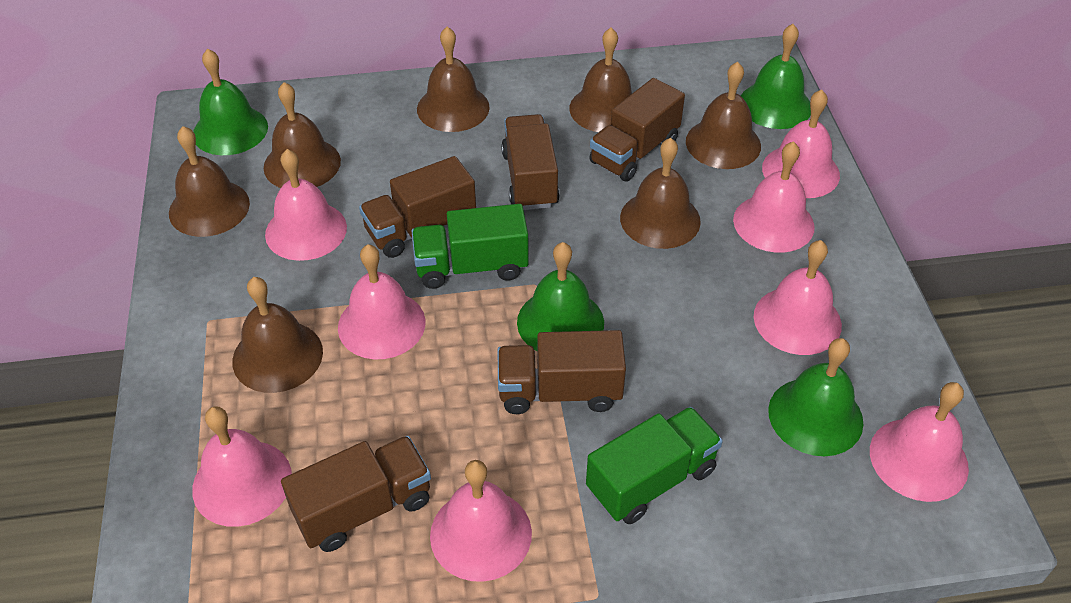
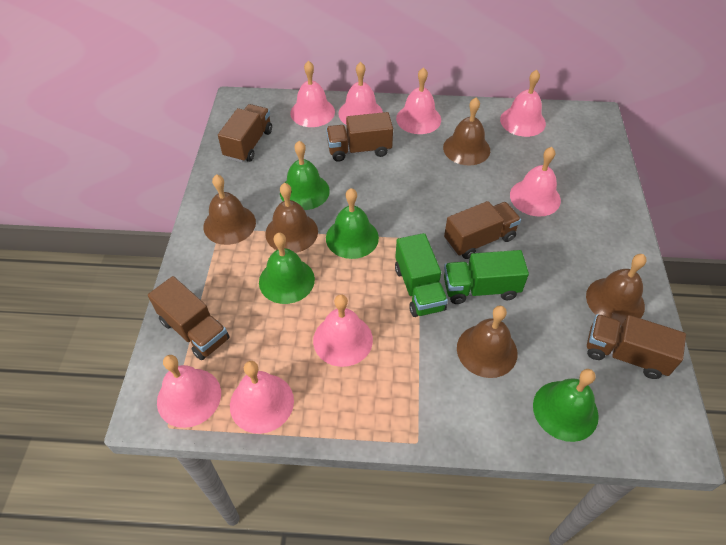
brown bell: [169,126,250,237] [232,277,323,393] [264,82,341,188] [417,27,490,132] [569,28,632,132] [620,138,701,249] [686,62,761,169] = 7 -> [204,174,256,245] [265,183,318,253] [443,98,490,165] [457,305,517,378] [586,254,647,325] = 5

